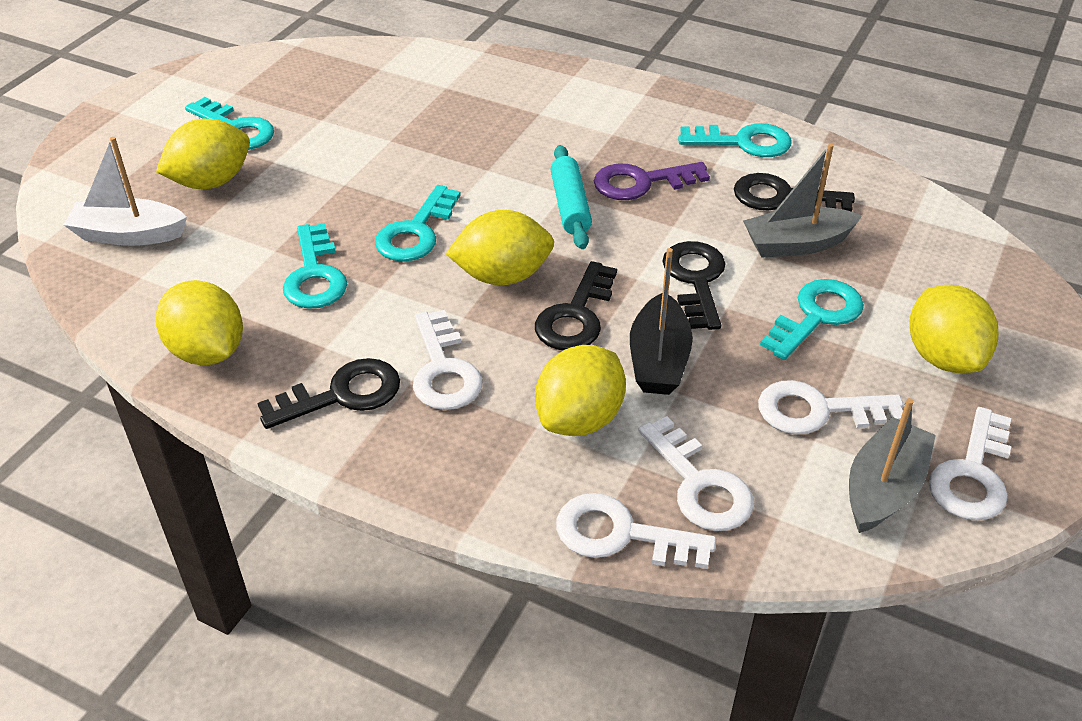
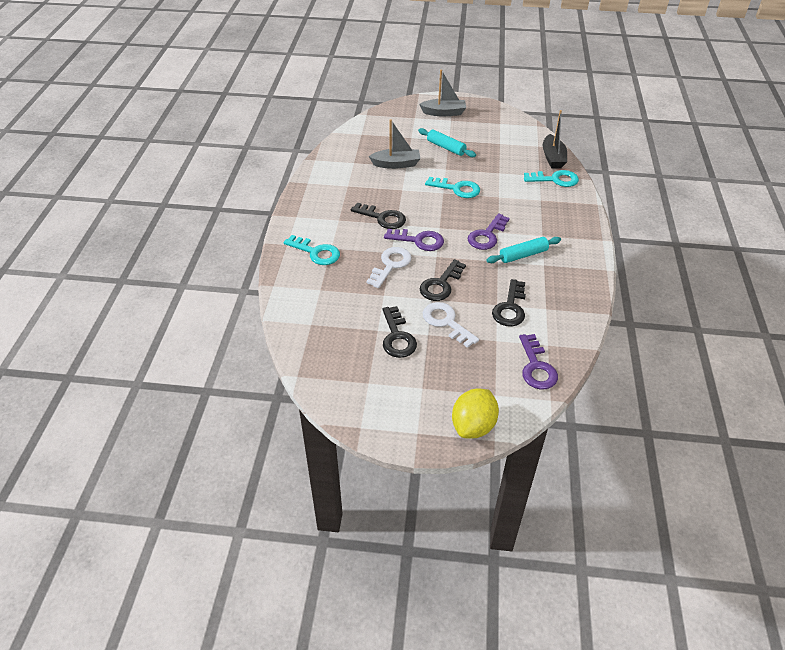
purple key: [594,162,710,200] = 1 -> [384,229,444,251] [468,213,510,250] [519,334,558,389] = 3
turquoise key: [185,97,274,150] [283,223,347,309] [375,185,461,262] [678,123,792,157] [760,279,864,360] = 5 -> [284,235,340,265] [425,177,480,198] [524,170,579,187] = 3
turquoise rolling pin: [551,145,592,249] = 1 -> [418,128,476,157] [487,237,561,263] = 2
white boat: [64,137,187,246] = 1 -> none = 0
white key: [413,310,483,410] [556,493,716,569] [638,416,754,531] [758,380,903,435] [929,407,1011,521] = 5 -> [367,247,411,288] [423,302,479,348] = 2
yellow lemon: [156,119,250,189] [156,280,243,365] [446,210,554,285] [535,345,626,436] [910,285,998,373] = 5 -> [452,388,499,439] = 1

